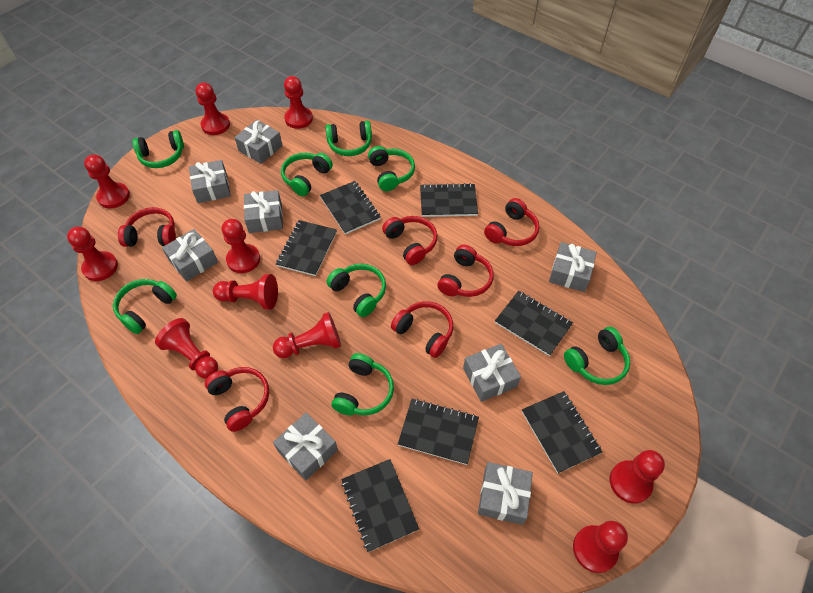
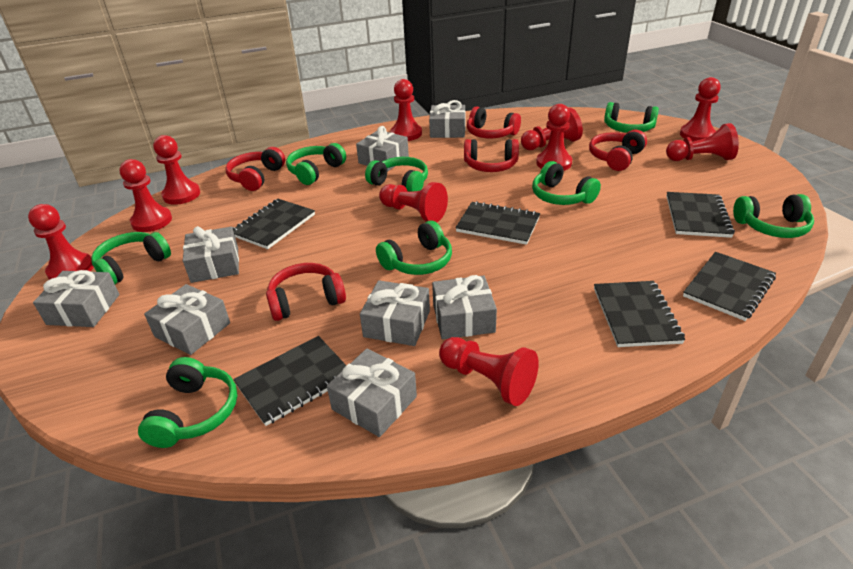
black notebook: [276,220,337,276] [320,181,381,234] [341,459,419,552] [398,399,479,465] [420,183,478,217] [495,291,573,356] [522,391,603,473] = 7 -> [233,199,315,249] [233,336,347,426] [455,201,540,245] [594,281,685,347] [666,192,735,238] [683,252,776,321] = 6
red headphones: [118,207,176,247] [205,367,269,432] [382,216,438,265] [391,301,453,358] [438,245,494,297] [484,198,539,246] = 6 -> [225,147,285,191] [266,263,346,321] [464,139,519,172] [467,106,521,138] [589,130,647,171] = 5

